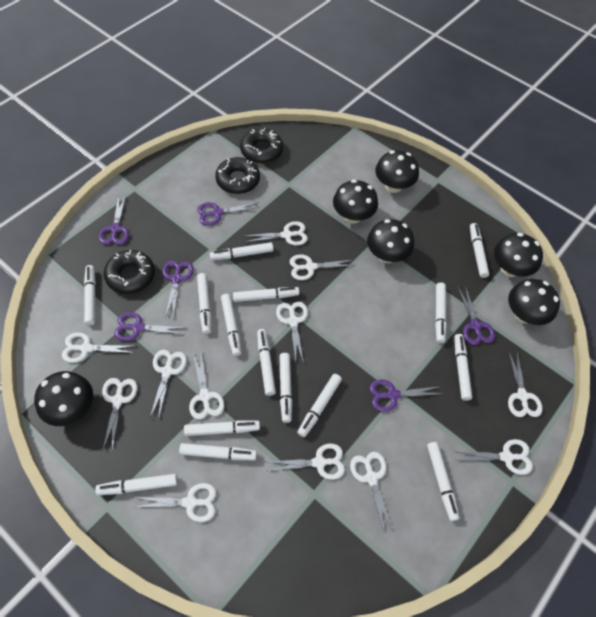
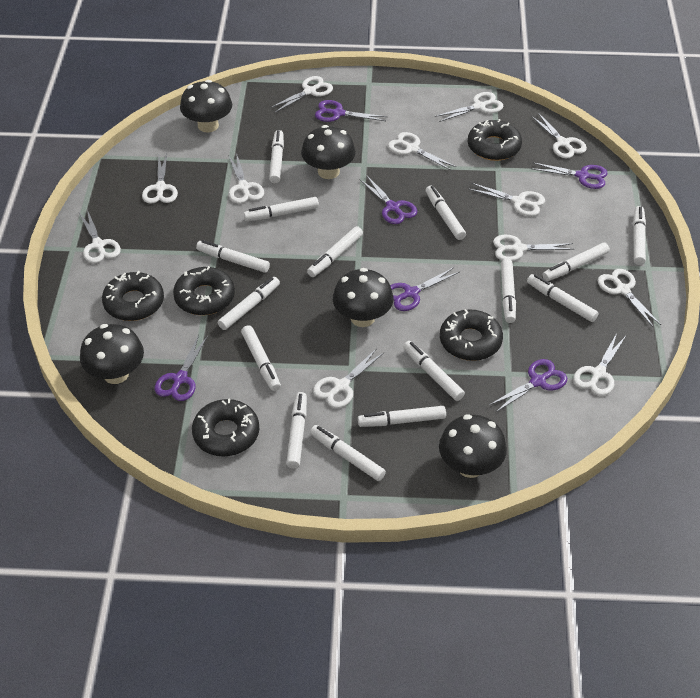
black donut: [104,250,155,294] [215,157,260,194] [240,128,283,163] = 3 -> [102,271,164,321] [173,266,235,315] [192,398,259,456] [440,309,503,361] [468,119,522,161] = 5
black mushroom: [34,371,93,426] [333,179,378,223] [367,219,414,263] [375,150,419,193] [494,233,543,277] [508,279,560,325] = 6 -> [80,324,144,384] [180,80,232,133] [301,125,356,179] [333,268,393,327] [439,414,507,478] = 5

